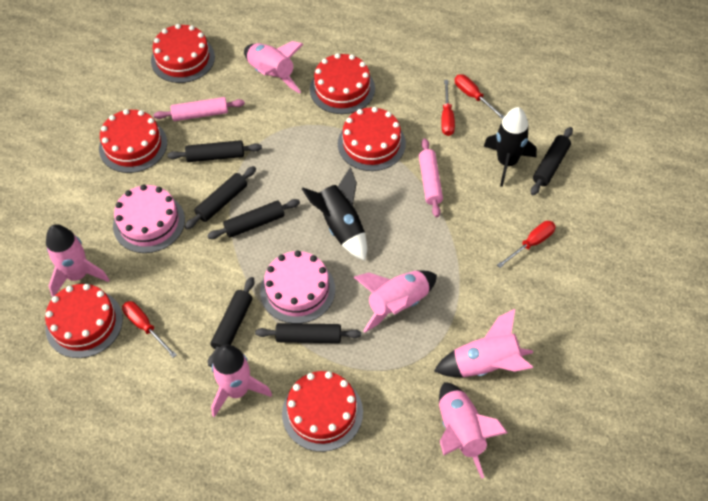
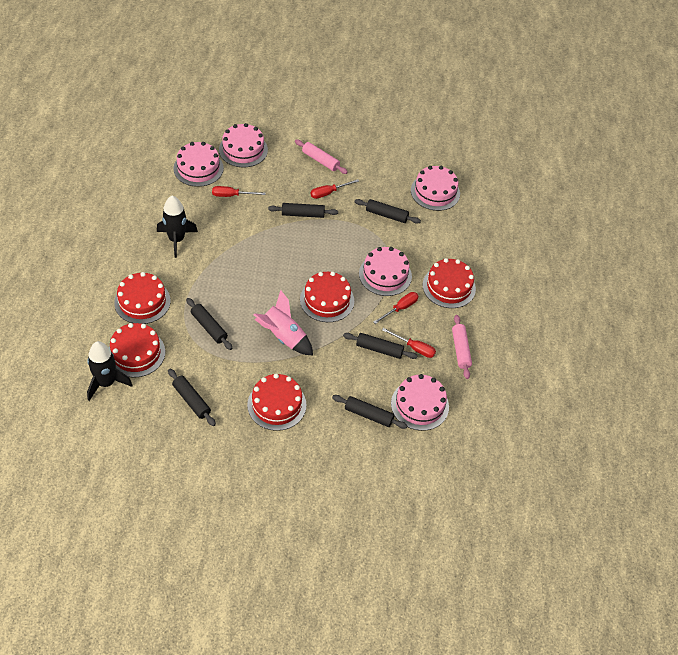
pink cake: [113,185,185,253] [260,251,335,324] = 2 -> [173,142,224,187] [219,123,268,167] [359,247,412,296] [391,374,449,431] [411,166,460,211] = 5
pink rocket: [46,224,109,297] [211,345,272,417] [244,41,303,94] [354,271,437,332] [434,309,533,377] [439,382,508,479] = 6 -> [254,290,313,355] = 1
red cake: [45,284,123,358] [99,109,167,173] [151,24,215,83] [282,371,363,452] [310,53,375,114] [338,107,406,171] = 6 -> [109,323,165,377] [114,272,171,324] [247,374,307,431] [300,272,354,322] [423,258,476,308] = 5

